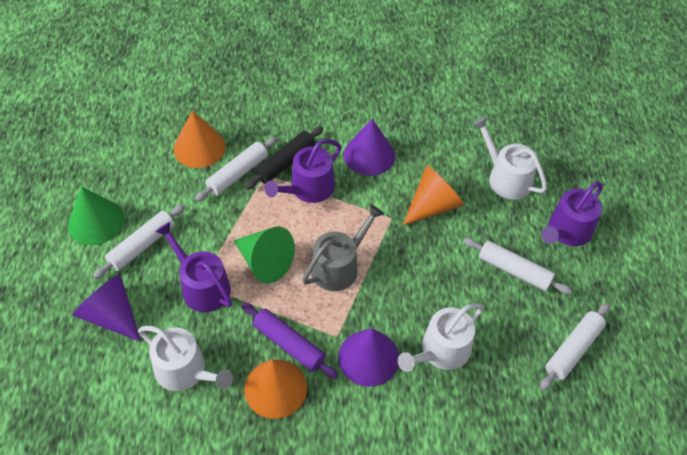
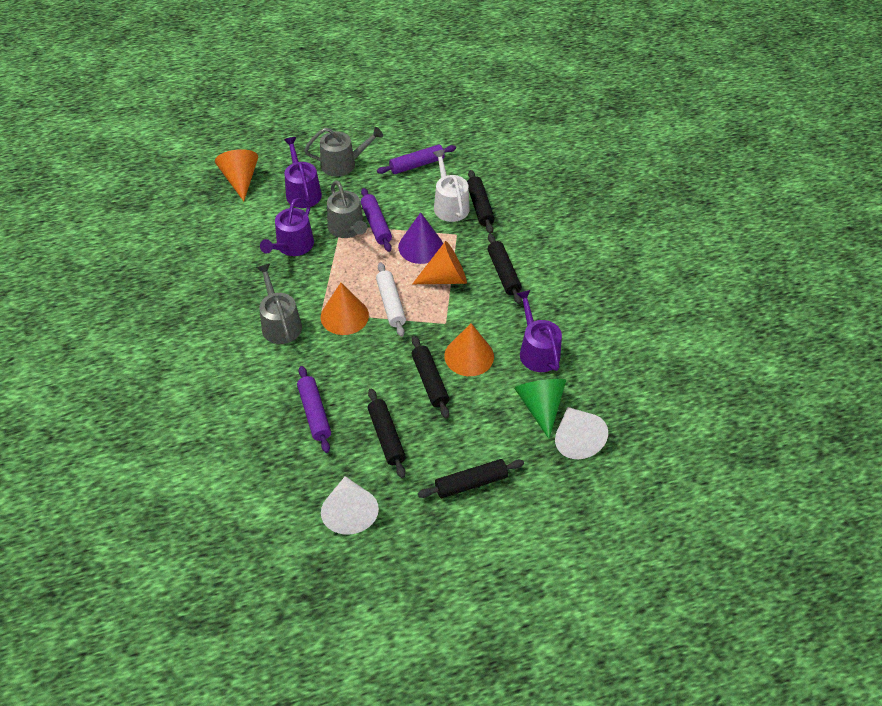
black rolling pin: [245,126,323,190] = 1 -> [368,388,406,478] [412,336,449,419] [418,459,524,498] [467,170,495,234] [488,234,522,304] = 5
green cone: [68,187,124,245] [234,227,295,283] = 2 -> [514,379,566,439] = 1
grey watering can: [302,204,384,291] = 1 -> [256,264,302,344] [304,127,383,177] [327,180,367,238] = 3
orange cone: [174,111,226,168] [244,359,307,419] [403,166,464,225] = 3 -> [215,149,258,201] [321,283,369,335] [413,241,467,284] [444,323,494,376] = 4
purple cone: [72,274,141,342] [338,328,399,387] [344,119,395,176] = 3 -> [398,212,443,264] = 1
purple rolling pin: [242,303,338,379] = 1 -> [297,366,331,453] [361,188,392,252] [377,144,456,174] = 3
white cone: none = 0 -> [321,476,379,535] [555,407,608,459] = 2
white rolling pin: [93,204,185,279] [195,137,277,202] [463,238,572,294] [540,303,610,390] = 4 -> [376,262,406,337] = 1
white watering can: [138,326,233,391] [398,303,484,372] [473,117,547,200] = 3 -> [433,150,470,222] = 1

